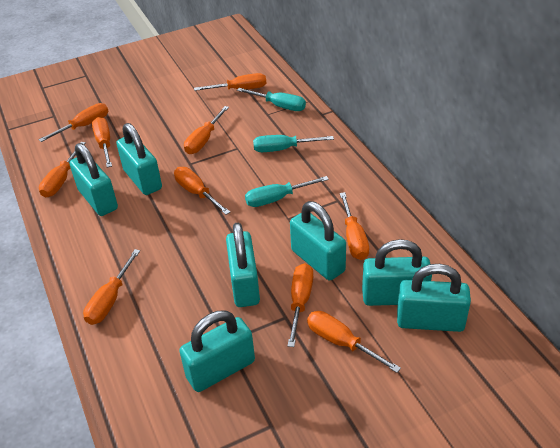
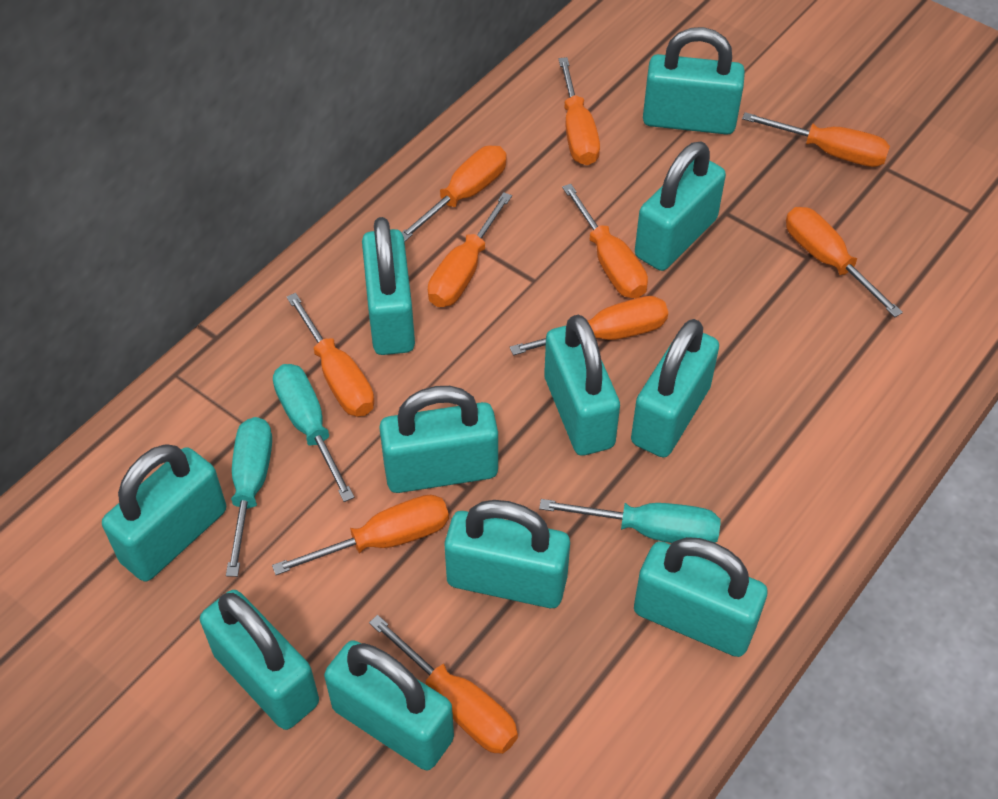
turquoise padlock: [69,143,118,216] [116,123,162,195] [179,311,255,392] [226,223,260,307] [290,201,346,280] [362,239,432,306] [397,264,471,332] = 7 -> [102,444,226,582] [200,590,319,730] [324,640,454,770] [362,217,415,355] [379,386,498,493] [444,500,570,608] [544,314,620,456] [631,319,719,458] [634,537,768,657] [635,141,726,271] [643,27,745,135] = 11

